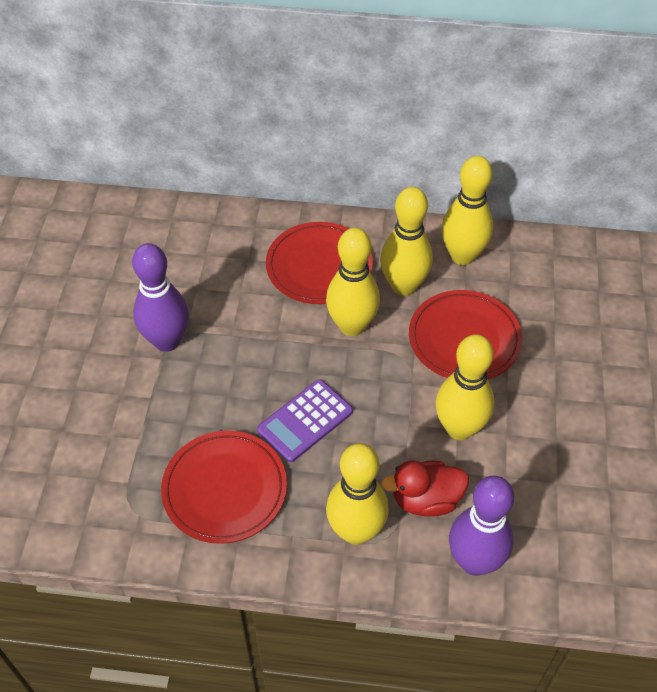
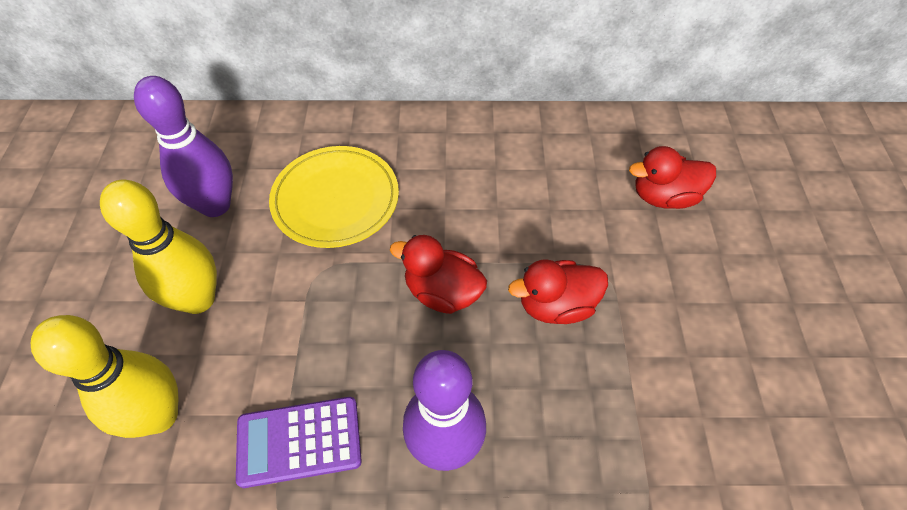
red duck: [381,461,469,517] = 1 -> [390,235,487,314] [508,259,608,324] [629,146,716,209] = 3
red plate: [161,431,287,544] [266,222,373,304] [409,290,522,379] = 3 -> none = 0
yellow bowling pin: [326,228,380,336] [326,443,389,545] [380,187,433,296] [436,334,495,440] [442,156,493,265] = 5 -> [31,315,178,438] [100,180,217,314] = 2
yellow plate: none = 0 -> [269,146,399,248] = 1

